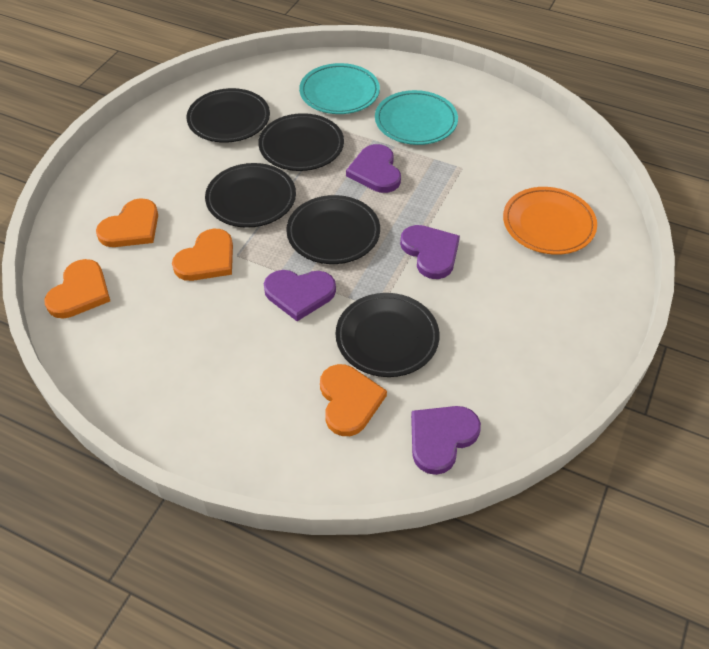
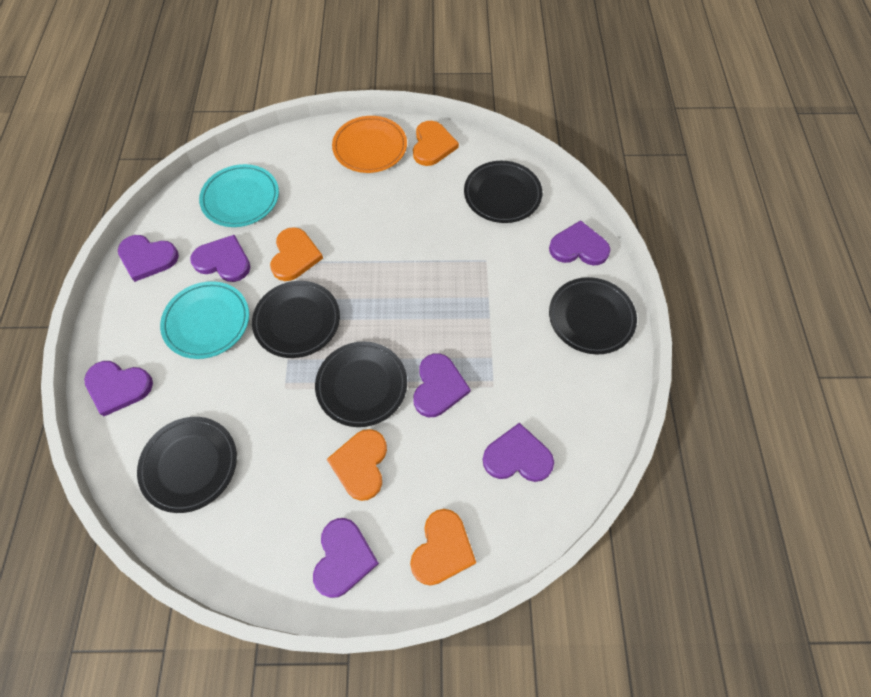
purple heart: [264,270,336,321] [346,144,401,193] [400,225,460,279] [411,406,481,475] = 4 -> [84,361,153,416] [118,235,179,282] [190,235,251,282] [313,518,379,598] [413,353,471,417] [482,423,554,482] [549,220,610,266] = 7

